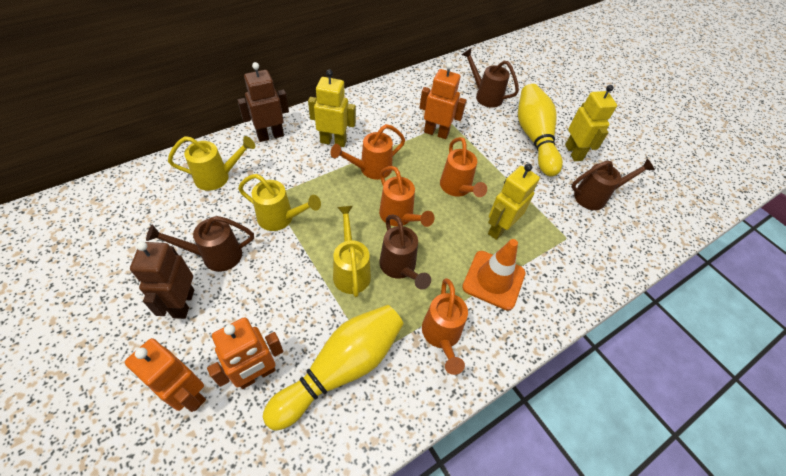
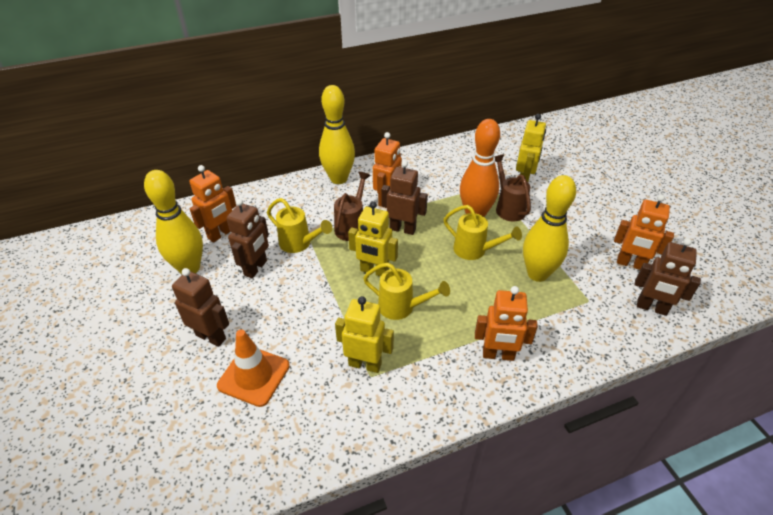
brown robot: [130,241,194,319] [237,62,289,142] = 2 -> [172,268,229,347] [226,199,269,278] [381,161,428,235] [635,238,701,316] = 4
brown watering can: [146,216,254,272] [379,214,431,290] [461,48,519,108] [571,158,655,210] = 4 -> [334,172,371,241] [495,155,531,221] = 2
orange bowling pin: none = 0 -> [460,119,500,217] = 1
orange robot: [125,338,206,412] [207,317,283,389] [419,62,467,139] = 3 -> [189,165,237,243] [373,132,402,208] [475,286,538,361] [614,194,674,270] = 4
orange watering can: [331,124,405,180] [379,166,435,227] [422,278,468,375] [440,137,487,197] = 4 -> none = 0
yellow bowling pin: [263,305,404,431] [518,84,563,177] = 2 -> [144,170,203,274] [319,85,355,184] [523,175,576,282] = 3

